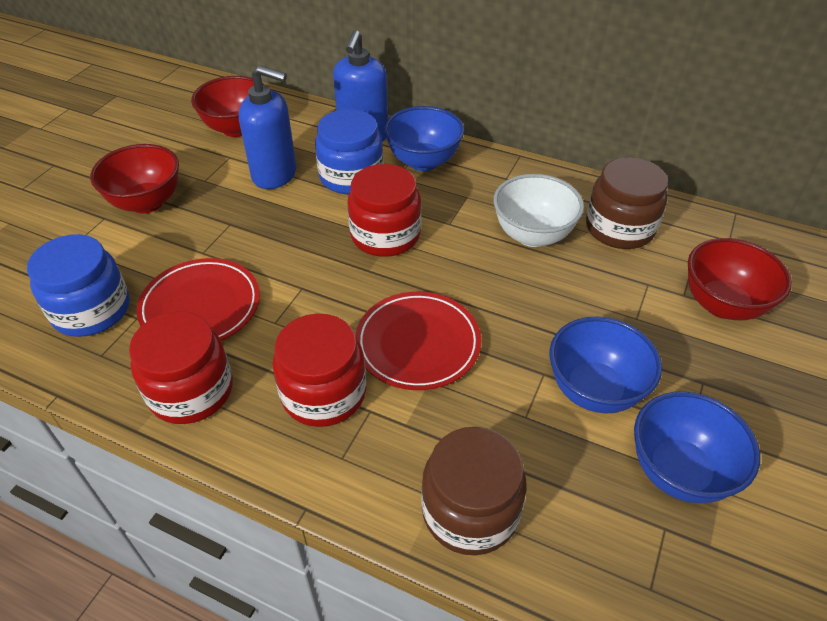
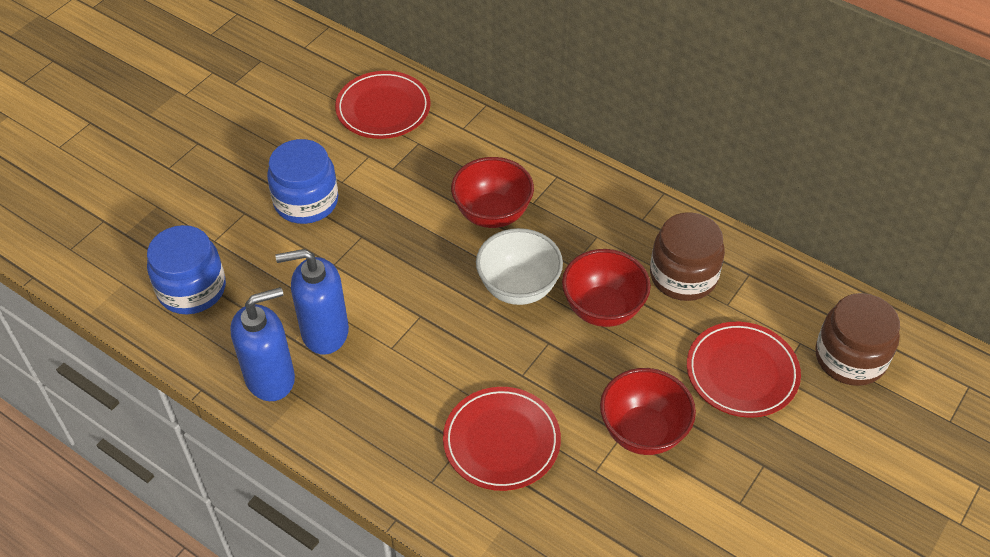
blue bowl: [384,106,464,171] [550,316,662,414] [634,391,760,503] = 3 -> none = 0
red jar: [129,311,233,424] [273,314,366,427] [347,164,421,257] = 3 -> none = 0
red plate: [136,258,260,341] [355,291,481,390] = 2 -> [335,71,431,139] [443,387,561,491] [687,322,801,418] = 3

